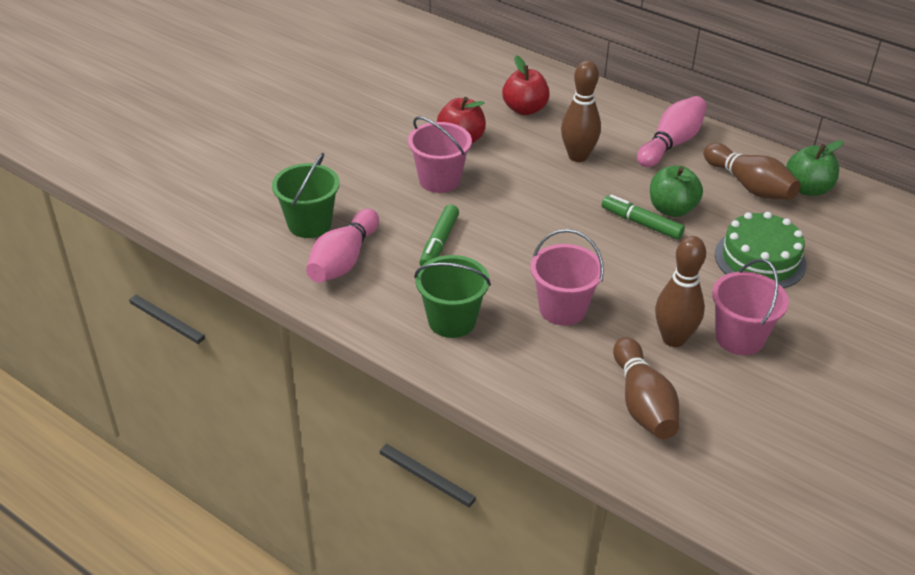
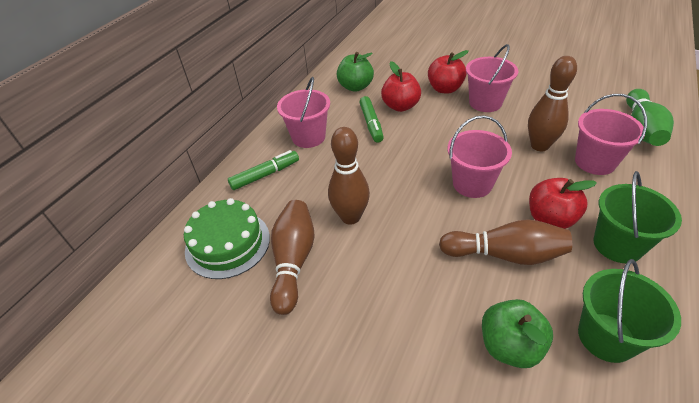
green bowling pin: none = 0 -> [626,89,674,146] = 1
pink bowling pin: [306,209,379,283] [637,96,707,167] = 2 -> none = 0
pink bucket: [408,116,472,193] [531,229,604,326] [712,259,789,355] = 3 -> [277,77,330,148] [447,115,512,198] [466,44,518,112] [575,94,647,175] = 4
red apple: [437,97,486,143] [502,56,550,115] = 2 -> [381,61,421,112] [428,50,469,94] [529,178,597,229] = 3

